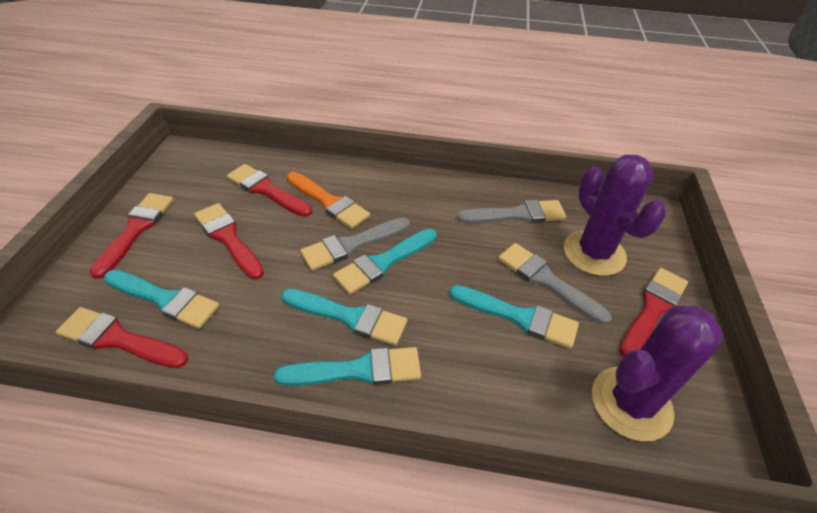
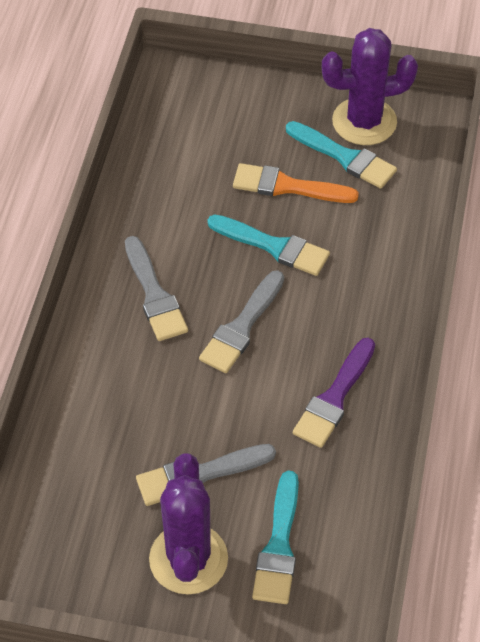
purple brush: none = 0 -> [293,338,375,448] = 1
red brush: [56,307,188,368] [90,193,174,279] [194,203,264,279] [227,164,312,217] [619,268,688,357] = 5 -> none = 0
turquoise brush: [104,270,219,329] [274,347,421,386] [281,289,407,346] [333,229,437,295] [449,285,579,349] = 5 -> [208,214,330,276] [252,471,299,604] [286,121,397,189] = 3

